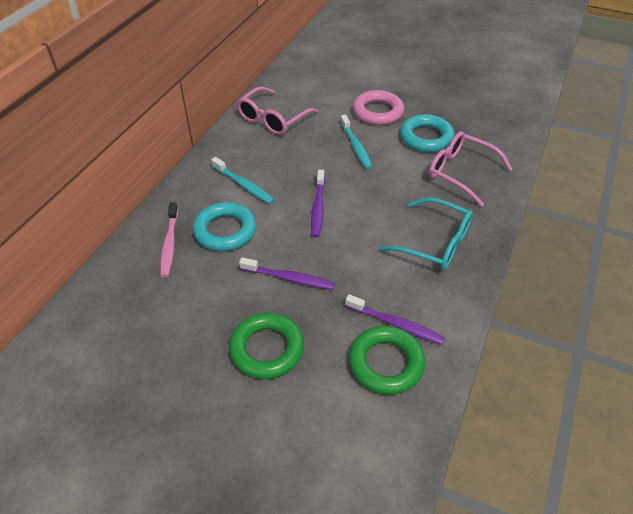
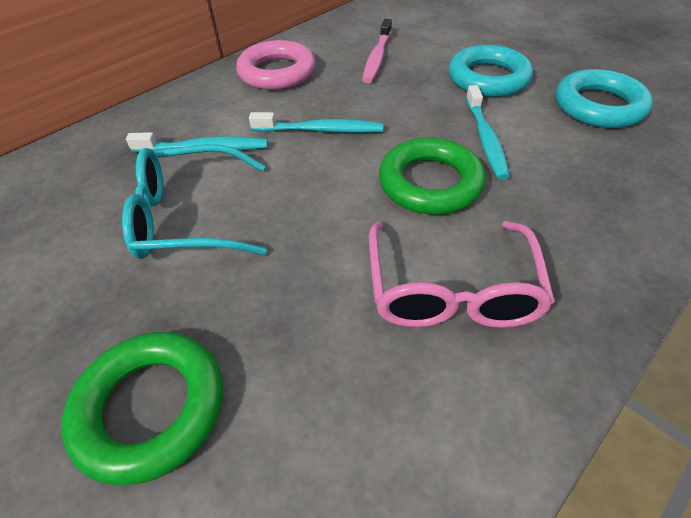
pink glasses: [236,86,319,135] [429,131,513,207] = 2 -> [369,221,555,328] = 1
purple toothbrush: [239,257,335,290] [311,170,325,238] [345,294,445,345] = 3 -> none = 0
turquoise toothbrush: [211,157,275,204] [340,115,372,169] = 2 -> [126,132,268,152] [249,112,383,133] [466,85,510,180] = 3

